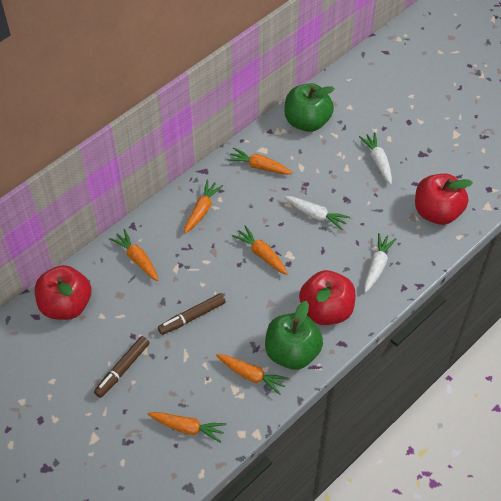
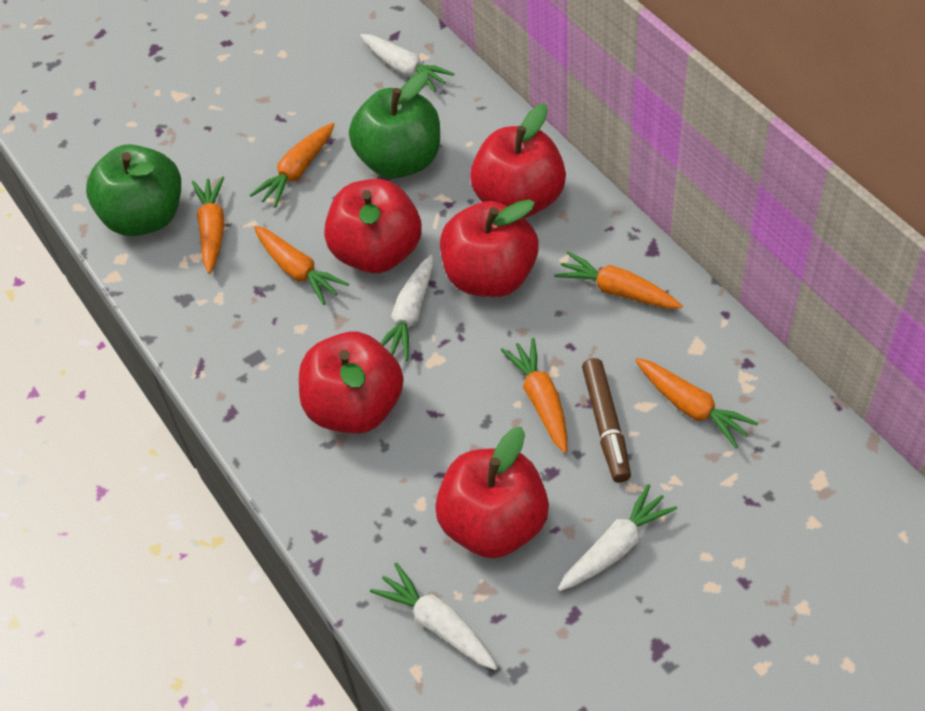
brown marker: [94,336,150,398] [158,293,226,335] = 2 -> [582,358,631,483] = 1
red apple: [35,265,91,320] [299,270,356,325] [415,174,473,225] = 3 -> [299,332,404,434] [324,179,422,273] [435,427,549,559] [440,199,539,297] [470,103,566,218] = 5
white carrot: [285,196,350,231] [359,132,392,185] [364,233,396,292] = 3 -> [360,34,454,92] [370,563,498,670] [380,255,433,361] [558,484,677,591] = 4

